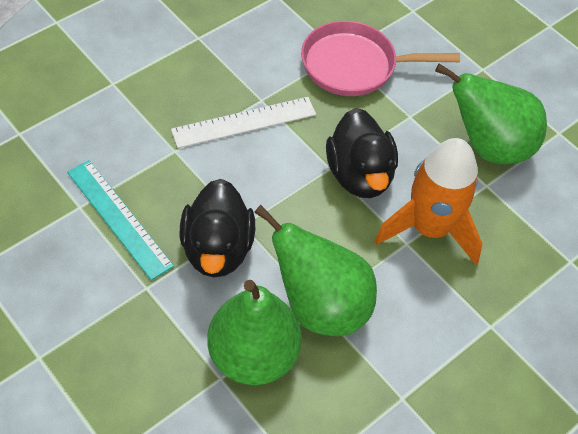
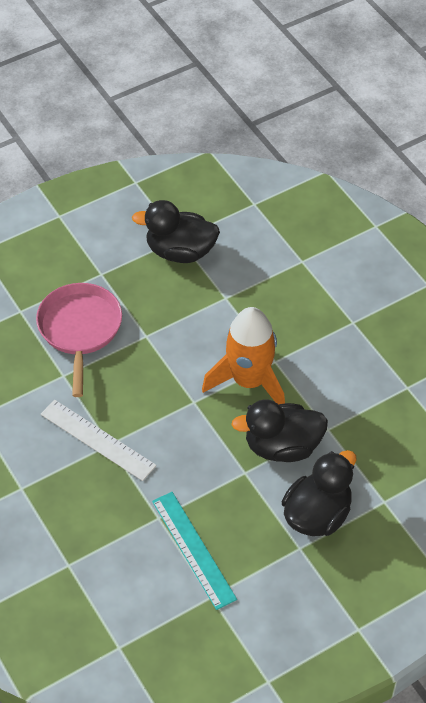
black duck: [179,179,255,277] [326,108,398,198] = 2 -> [132,200,220,263] [231,399,328,462] [282,450,356,536] = 3
green pear: [207,280,302,385] [254,205,377,336] [435,64,547,164] = 3 -> none = 0

